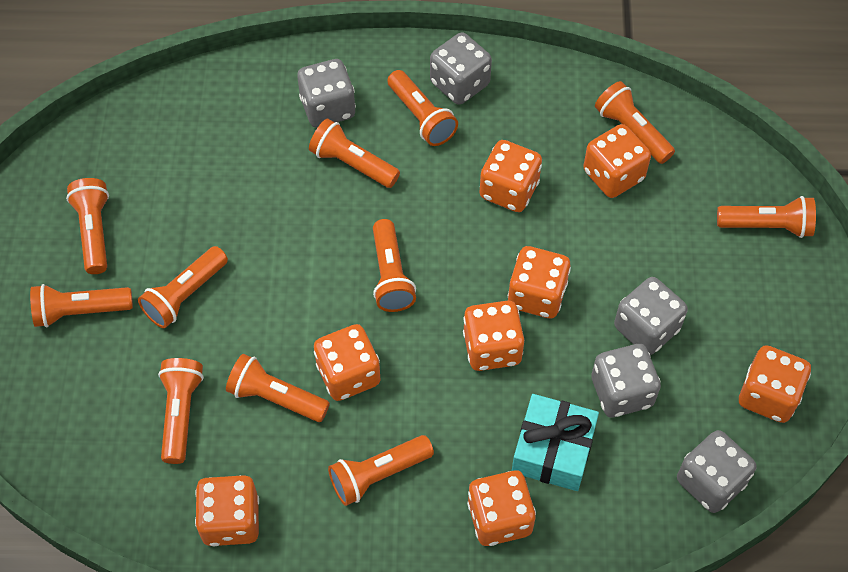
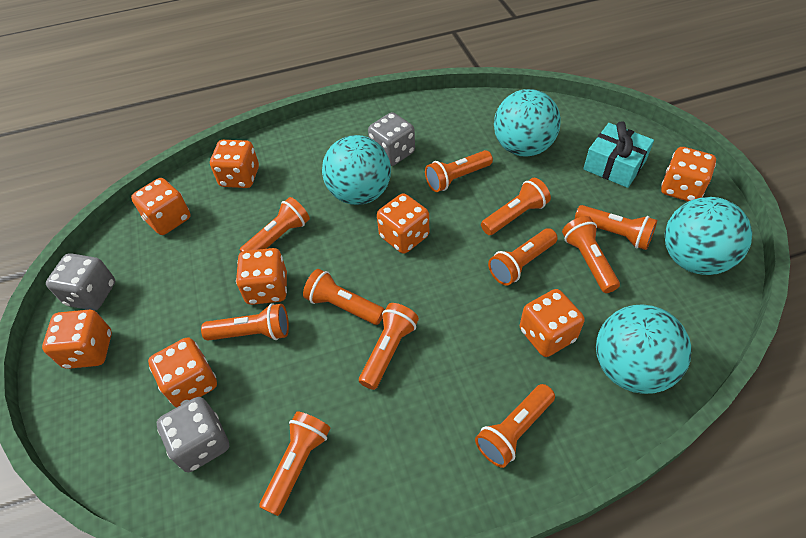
grey dice: [297,59,356,127] [430,33,492,105] [591,344,661,417] [614,277,688,355] [677,430,756,513] = 5 -> [46,253,115,310] [157,397,229,472] [368,112,415,166] = 3
turquoise ball: none = 0 -> [322,135,391,205] [494,89,561,157] [596,304,691,394] [665,197,752,275] = 4

